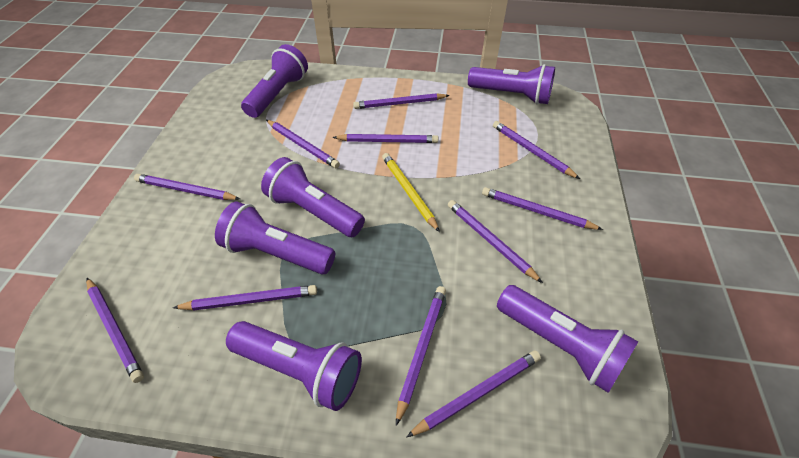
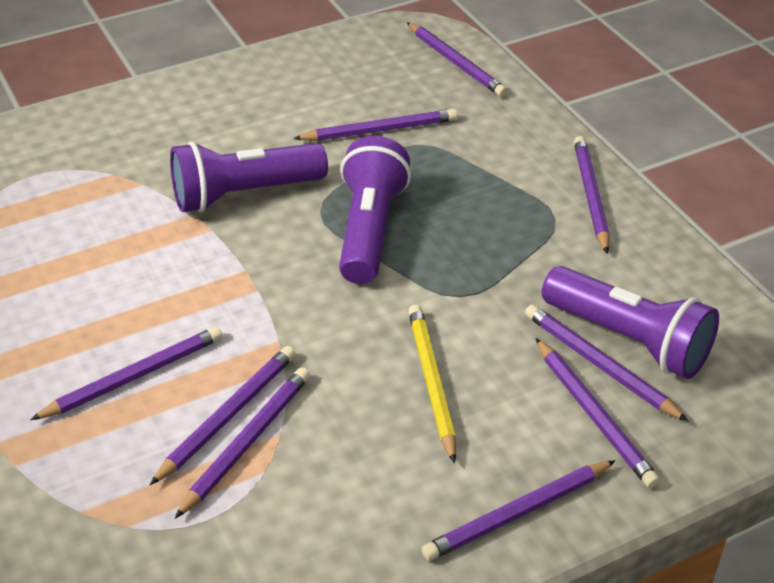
purple flashlight: [215,202,335,274] [226,321,362,411] [241,44,308,118] [261,157,365,237] [468,64,555,104] [497,285,638,393] = 6 -> [170,141,328,212] [339,136,411,284] [542,266,719,379] = 3
purple pencil: [86,278,144,383] [134,174,240,200] [173,285,317,311] [266,120,340,168] [332,134,438,143] [353,93,450,109] [396,286,446,426] [407,350,541,437] [448,200,543,283] [482,187,603,230] [493,121,580,179] = 11 -> [30,326,222,420] [150,346,296,485] [175,367,310,519] [293,109,458,141] [407,22,507,97] [421,460,615,561] [525,304,688,421] [536,338,660,488] [574,136,610,254] = 9

